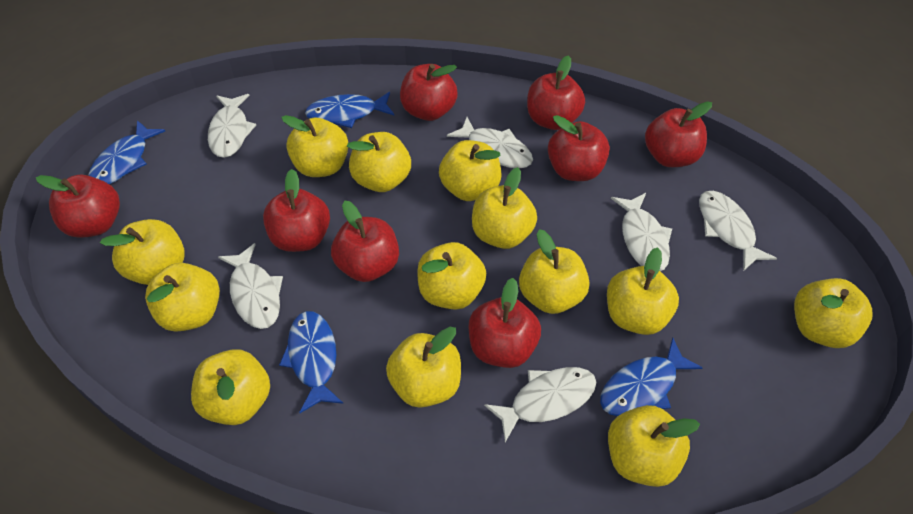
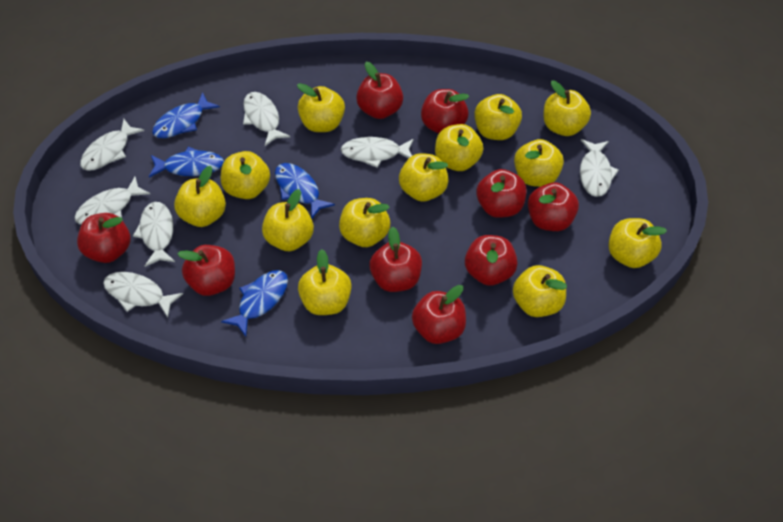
red apple: [36,175,120,238] [263,169,330,252] [331,200,399,282] [400,64,458,121] [469,278,541,368] [527,55,585,130] [548,115,610,181] [645,101,712,167] = 8 -> [77,213,130,263] [178,245,235,296] [356,62,403,119] [369,227,422,292] [412,285,466,344] [421,89,469,134] [465,235,518,286] [476,169,526,218] [528,182,579,231] = 9
white fish: [208,94,256,158] [218,243,283,329] [447,117,533,168] [484,367,597,442] [611,193,672,271] [699,191,777,271] = 6 -> [74,177,150,225] [80,119,144,171] [103,272,183,318] [133,202,175,267] [243,92,290,146] [340,137,414,168] [580,139,619,197] = 7

